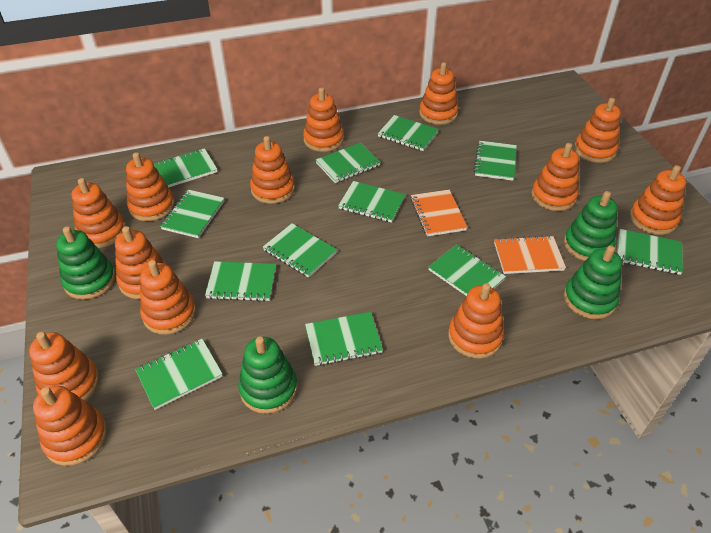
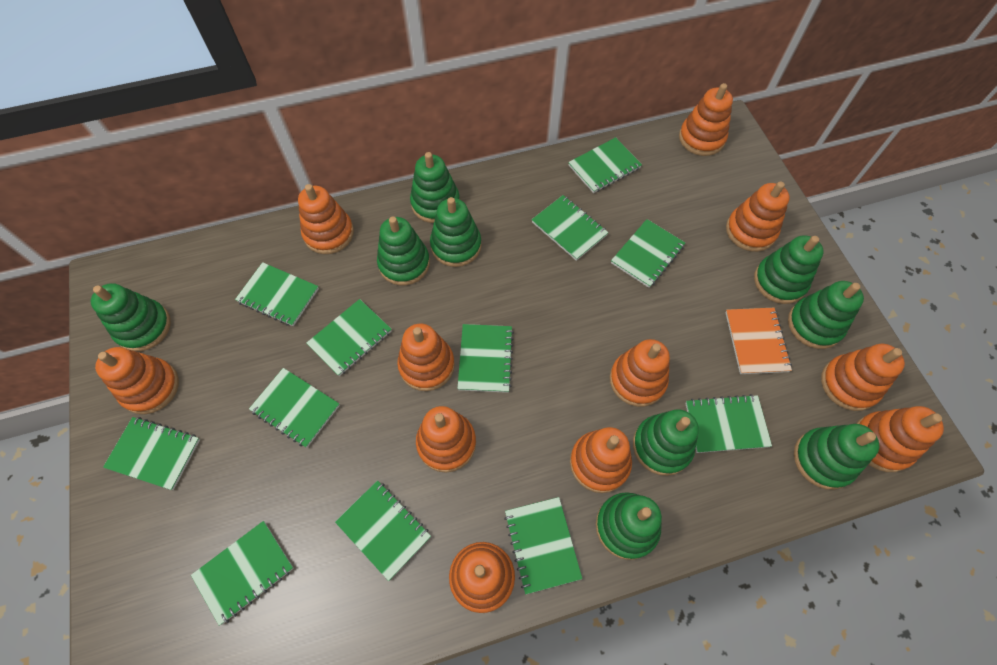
green stacking toy: [56,227,116,300] [238,336,298,414] [564,191,618,261] [564,245,622,319] = 4 -> [91,283,171,351] [377,216,430,285] [410,152,460,223] [430,197,482,267] [596,492,662,560] [633,409,699,476] [754,235,824,304] [788,281,864,349] [794,424,880,490] = 9
orange notebook: [411,190,468,236] [494,235,566,274] = 2 -> [725,308,792,374] = 1
orange stacking toy: [29,332,99,401] [33,386,107,466] [71,178,126,248] [115,226,166,299] [126,152,175,221] [140,260,196,335] [250,136,295,204] [303,87,344,152] [419,62,459,125] [448,283,504,359] [531,143,579,211] [574,98,621,163] [630,165,686,235] = 13 -> [95,347,179,414] [298,184,354,254] [397,324,455,391] [416,406,476,473] [449,542,515,613] [570,427,632,493] [610,339,670,407] [679,83,733,156] [726,181,790,252] [821,344,905,411] [856,406,944,472] = 11

